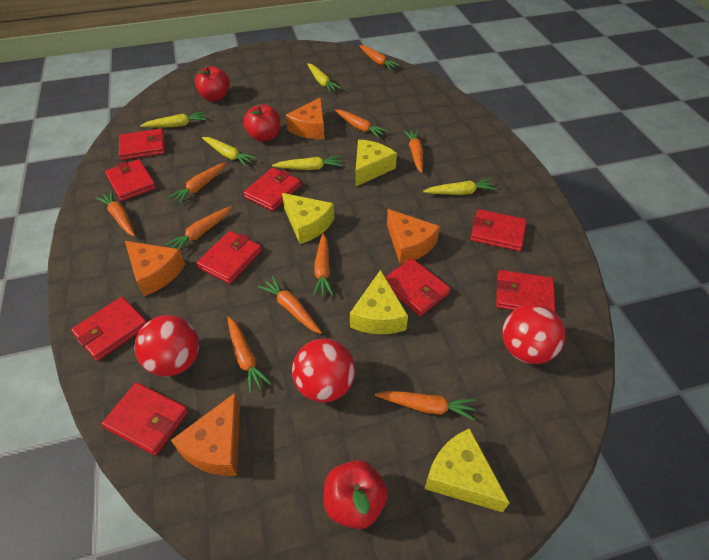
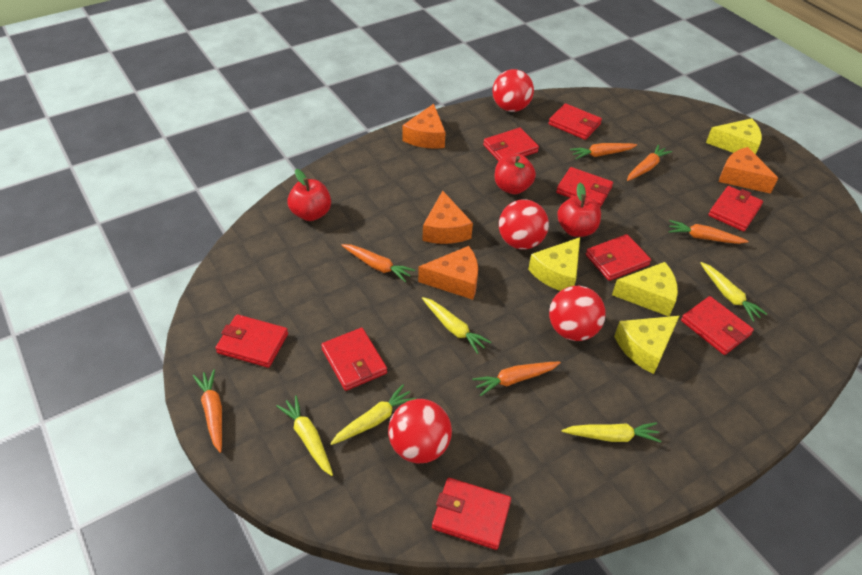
orange carrot: [95,191,135,237] [165,206,232,250] [168,162,226,204] [227,316,272,394] [258,276,322,334] [313,233,333,297] [334,109,388,138] [359,45,400,70] [375,391,476,421] [404,130,423,173] = 10 -> [193,369,222,453] [341,244,415,283] [472,362,561,396] [570,143,637,159] [627,144,672,181] [669,220,749,244] = 6
red ball: [134,315,199,377] [292,339,355,403] [502,304,566,364] = 3 -> [388,399,452,464] [492,69,534,112] [499,199,549,249] [549,286,606,341] = 4

